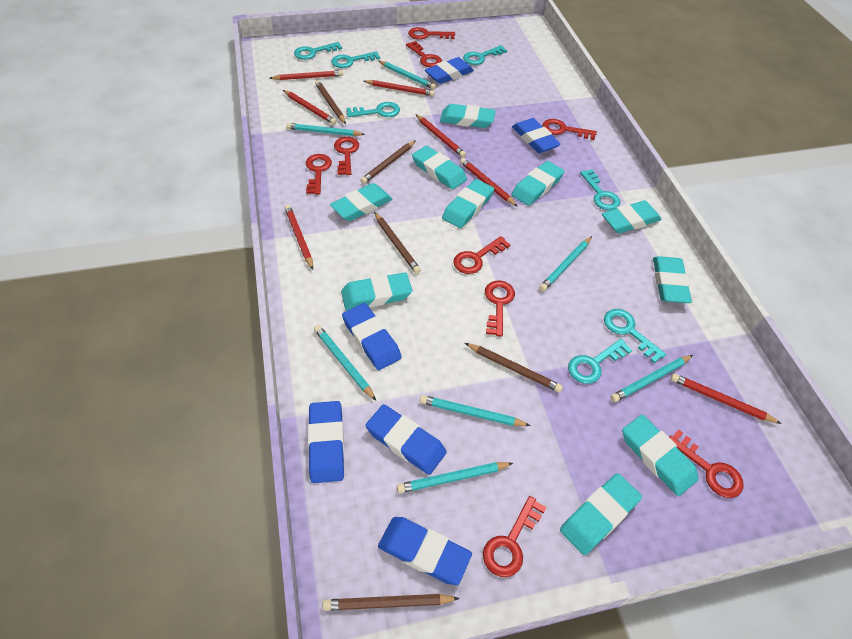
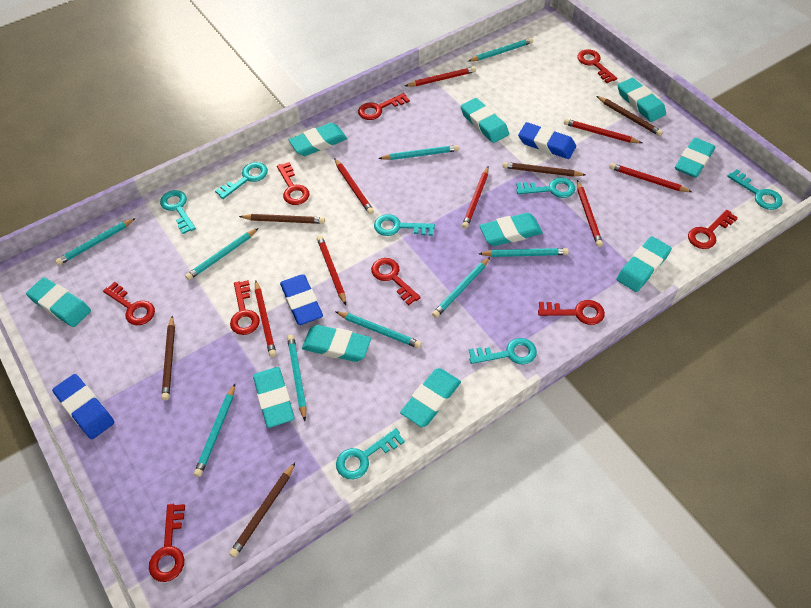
blue eraser: [308,401,344,483] [342,303,402,370] [365,404,447,475] [378,517,472,585] [425,57,474,84] [512,118,561,153] = 6 -> [52,374,114,439] [280,274,323,325] [518,122,576,159] = 3
red pencil: [269,70,343,80] [283,90,337,125] [285,205,313,269] [363,80,435,96] [415,114,466,158] [460,158,518,207] [671,373,782,424] = 7 -> [255,280,276,357] [317,235,346,305] [334,158,374,215] [405,67,476,86] [462,167,489,229] [564,119,642,143] [577,180,603,247] [609,163,692,192] = 8
turquoise pencil: [286,123,365,136] [314,325,376,400] [378,61,436,90] [397,462,513,493] [420,395,531,426] [539,236,592,291] [610,355,693,402] = 7 -> [55,218,136,265] [185,228,259,280] [194,384,235,477] [287,335,307,421] [335,311,422,348] [378,145,459,160] [432,257,490,318] [468,38,533,62] [479,248,569,257] = 9

